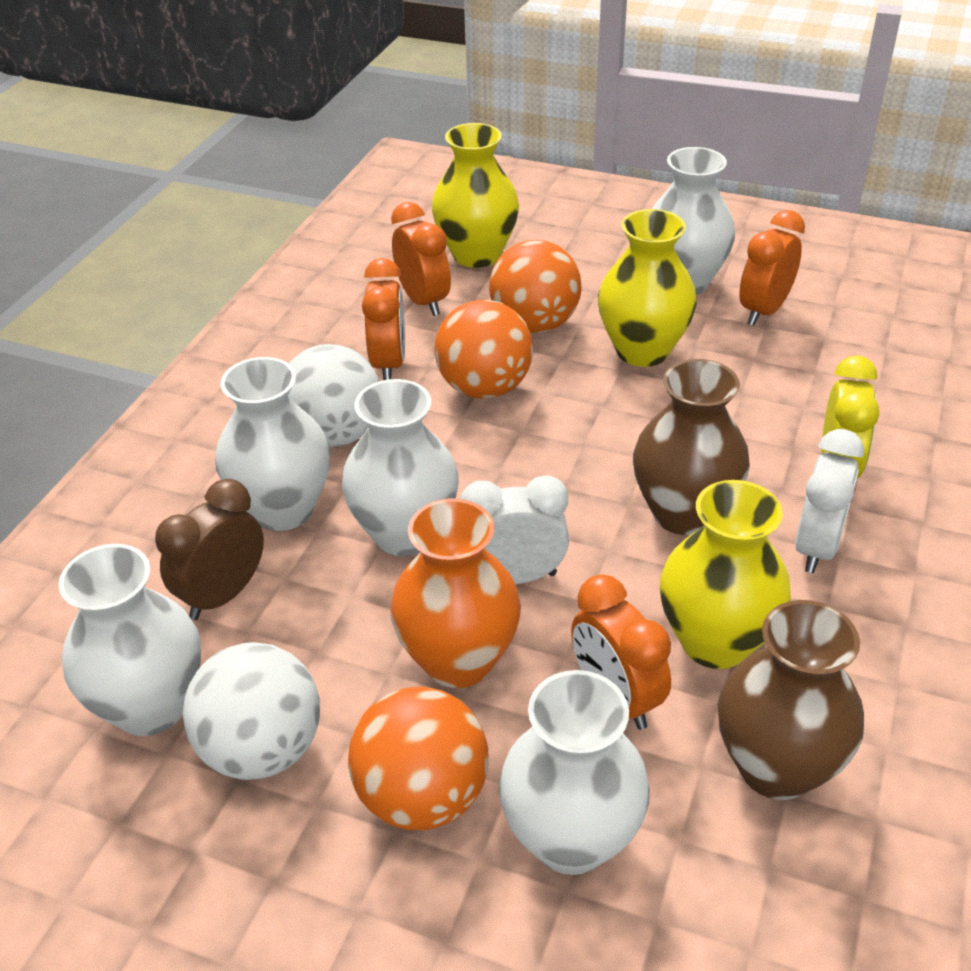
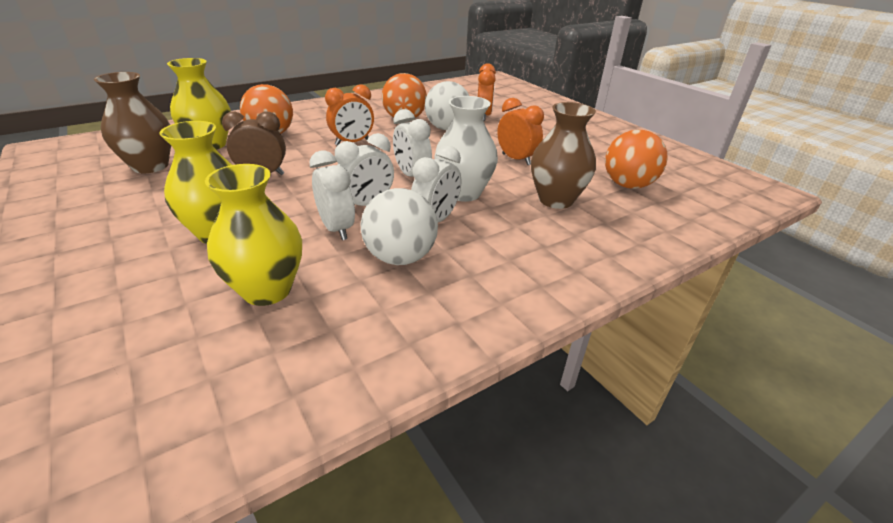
orange clock: [362,258,405,380] [391,202,451,316] [571,574,671,730] [739,210,805,326] = 4 -> [325,84,374,146] [478,63,496,121] [497,98,544,165] = 3
orange vase: [390,498,521,688] = 1 -> none = 0
white clock: [460,475,569,584] [795,429,864,573] = 2 -> [309,150,355,240] [335,133,394,206] [393,109,432,177] [411,145,461,222] = 4
white vase: [58,544,201,736] [215,357,330,531] [342,379,459,556] [499,670,650,875] [652,147,735,295] = 5 -> [434,96,498,202] = 1
yellow clock: [821,356,879,478] = 1 -> none = 0

